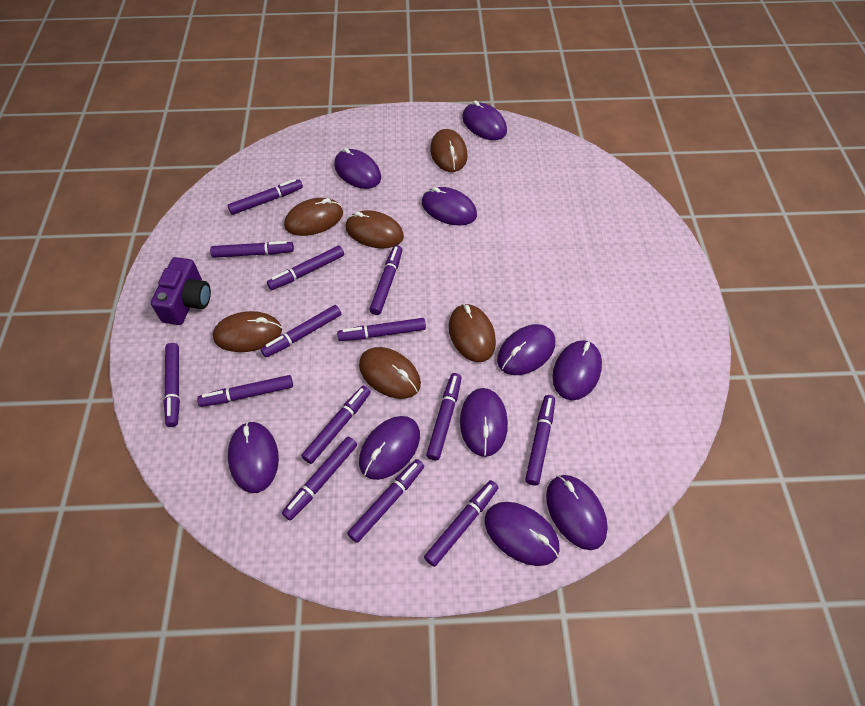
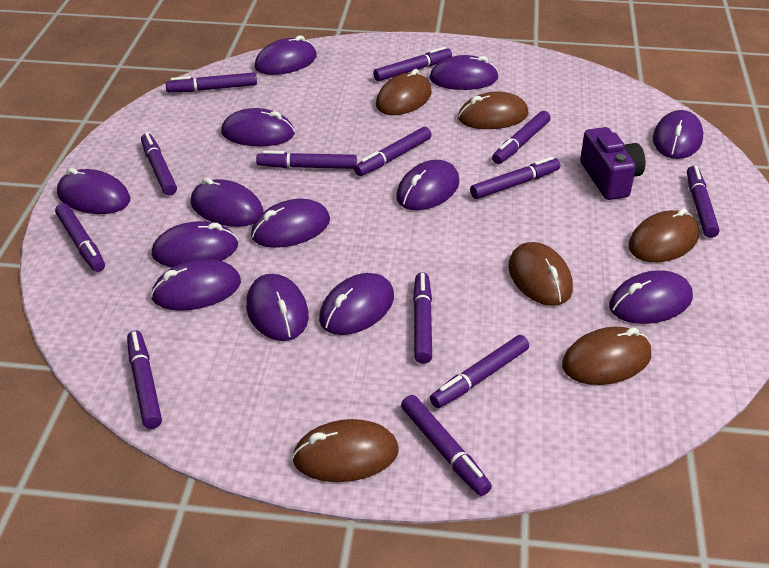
purple marker: [164,343,180,427] [197,375,293,407] [210,241,294,258] [227,179,303,215] [261,305,341,357] [267,246,344,290] [282,436,357,520] [301,386,371,464] [337,318,426,341] [347,459,424,543] [369,245,402,315] [424,480,499,567] [426,373,461,460] [525,395,555,486] = 14 -> [55,203,105,272] [127,330,162,429] [141,133,177,195] [166,72,257,92] [256,151,357,169] [354,127,432,176] [373,47,452,81] [401,395,492,496] [413,272,432,364] [430,335,529,408] [470,157,560,199] [492,111,550,164] [687,166,720,238] = 13
purple mouse: [228,421,279,493] [334,148,381,189] [359,416,420,480] [422,187,477,226] [460,388,508,457] [462,100,507,140] [485,502,560,566] [497,324,555,375] [546,475,608,550] [552,340,602,400] = 10 -> [57,168,130,214] [151,259,241,311] [152,221,238,267] [190,178,264,227] [221,108,295,146] [246,274,309,341] [251,199,330,248] [255,35,317,75] [319,273,394,335] [396,160,460,210] [430,55,499,90] [609,270,693,324] [653,110,703,159] = 13

